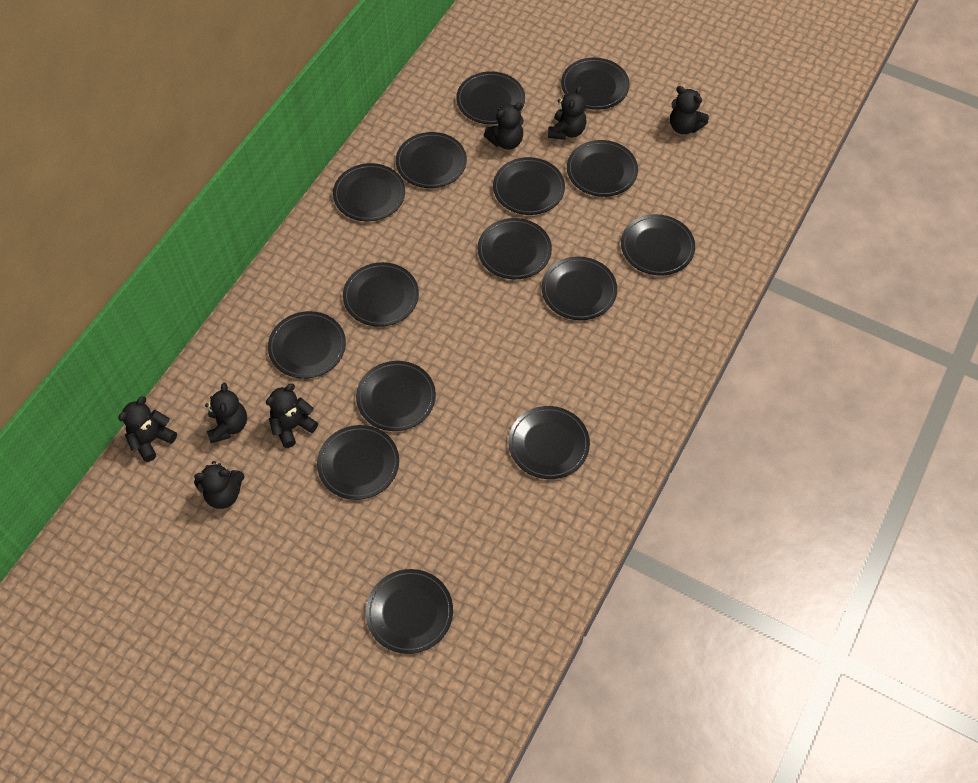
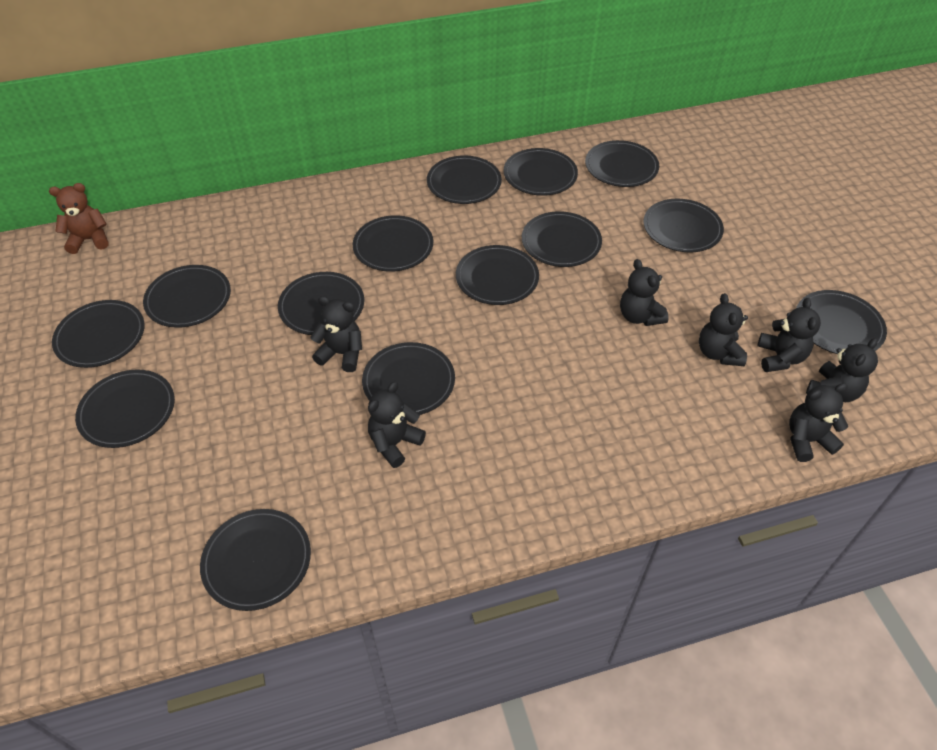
black plate: [268,311,346,379] [317,425,399,500] [333,163,405,221] [343,262,419,327] [356,361,436,431] [366,569,453,654] [396,132,467,188] [456,71,525,124] [478,218,552,279] [493,157,565,215] [508,406,590,479] [541,256,617,320] [561,57,630,110] [567,140,638,197] [621,214,695,276] = 15 -> [52,300,145,368] [75,370,175,448] [143,265,231,328] [200,509,311,611] [278,272,364,335] [353,215,433,272] [362,342,455,415] [427,155,502,204] [456,245,539,305] [504,148,578,196] [522,211,602,267] [585,140,659,187] [643,199,724,252] [796,290,887,354] = 14
brown teddy bear: none = 0 -> [49,183,109,254] = 1

